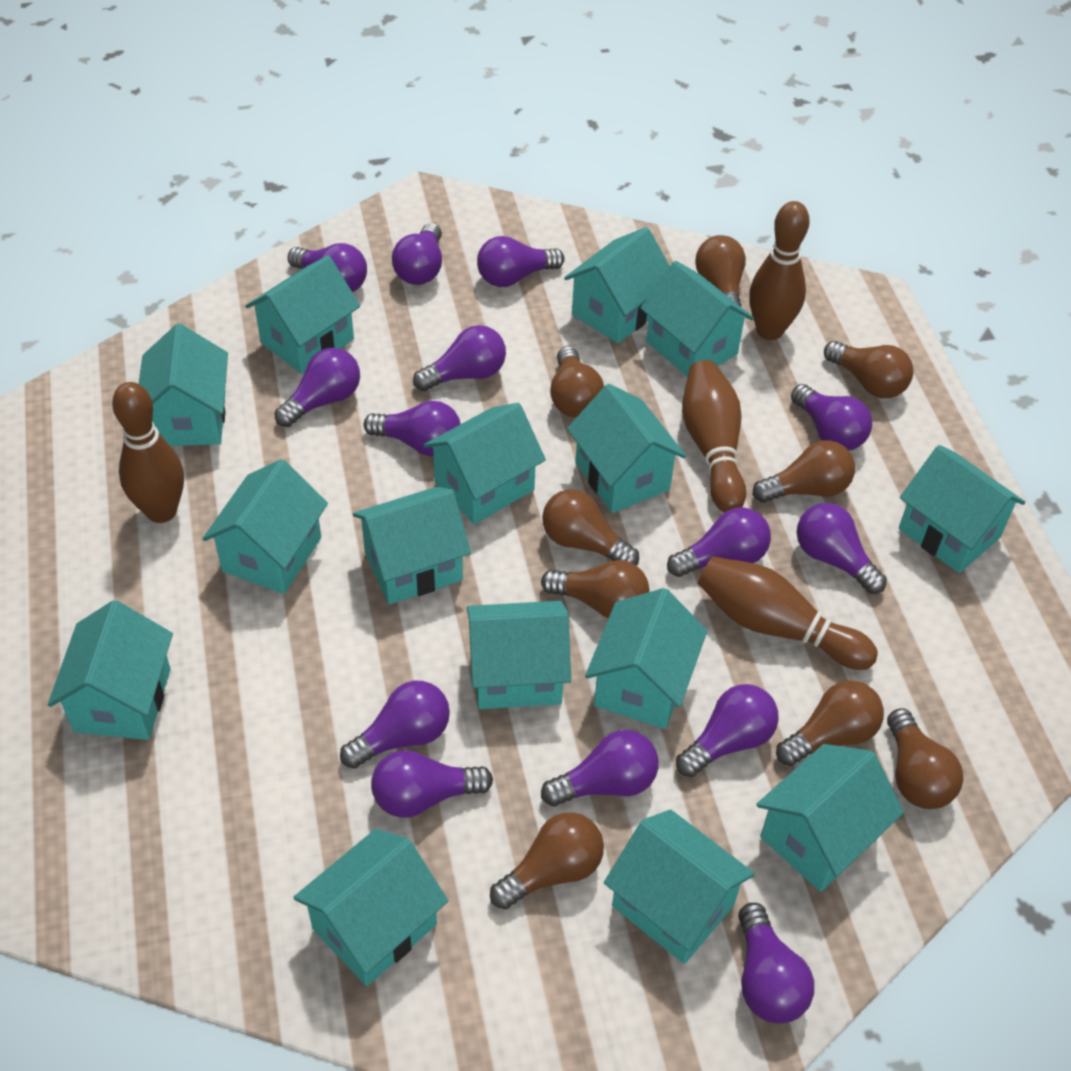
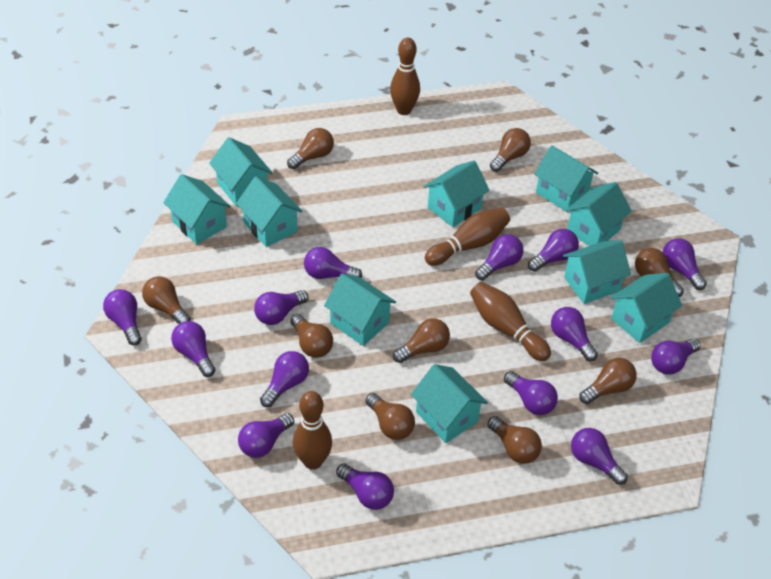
turquoise house: [48,600,173,740] [139,324,228,446] [202,459,328,594] [245,255,360,374] [293,829,448,986] [353,487,471,605] [423,403,546,524] [467,601,571,709] [564,227,670,344] [567,384,686,513] [585,588,707,729] [604,809,755,964] [640,261,754,377] [756,744,904,892] [899,445,1025,573] = 15 -> [163,174,231,244] [209,137,273,207] [236,176,303,247] [324,274,396,346] [411,364,488,443] [424,161,490,227] [534,145,598,212] [563,240,631,304] [565,182,632,246] [610,273,682,343] = 10

